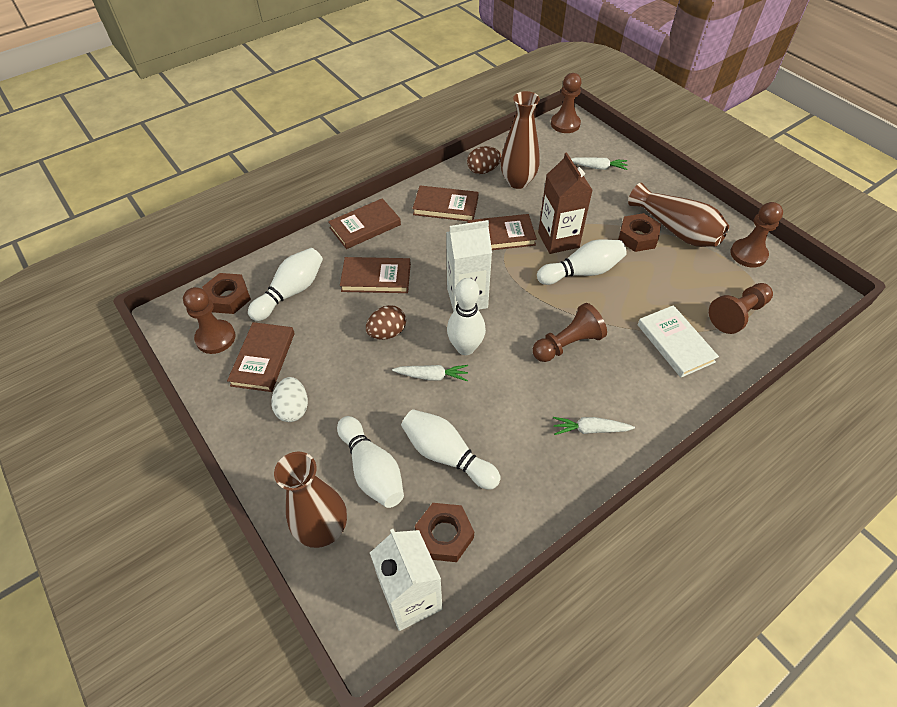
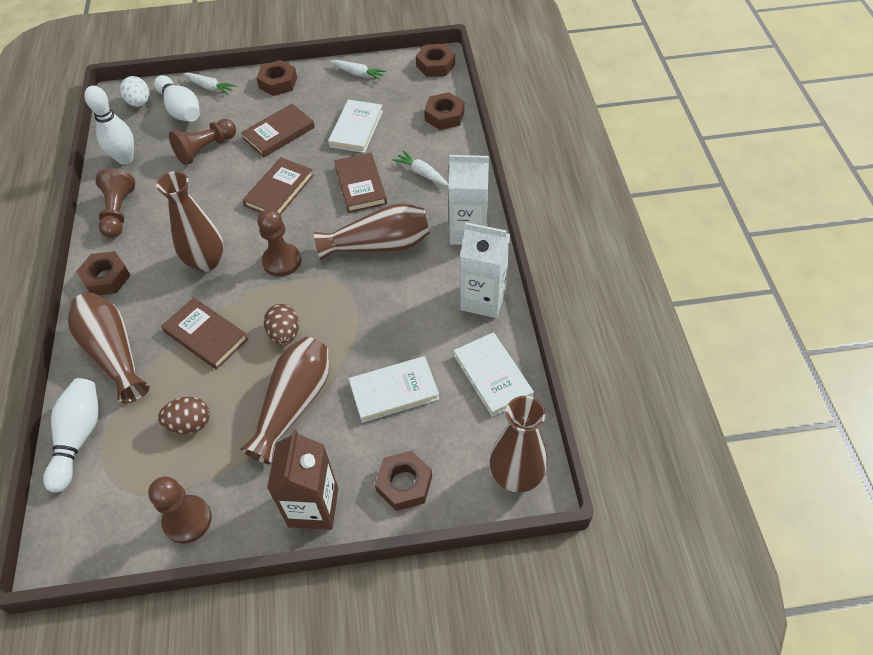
brown book: [227,322,295,392] [328,198,401,249] [340,257,411,293] [413,185,479,221] [467,214,537,250] = 5 -> [161,297,248,370] [241,104,315,157] [243,157,314,215] [334,153,387,213] = 4
brown nut: [202,273,251,314] [415,503,474,562] [618,213,661,252] = 3 -> [76,251,131,295] [256,60,297,96] [375,451,432,511] [416,44,455,77] [424,92,464,130] = 5
brown pawn: [183,287,236,354] [533,303,607,362] [551,73,582,133] [709,283,773,334] [730,202,783,267] = 5 -> [96,168,135,238] [148,476,212,544] [169,119,236,165] [258,209,301,277] = 4
brown vase: [274,452,347,548] [501,91,540,189] [628,183,729,247] = 3 -> [68,292,150,403] [156,171,223,272] [240,337,329,465] [314,203,430,260] [490,396,547,493] = 5
white book: [637,305,719,377] = 1 -> [328,99,383,153] [349,356,439,423] [454,332,534,417] = 3
white bowling pin: [248,248,323,321] [337,416,404,508] [401,409,501,489] [447,278,486,355] [537,239,627,285] = 5 -> [43,378,99,492] [84,86,134,164] [154,75,200,122] = 3

